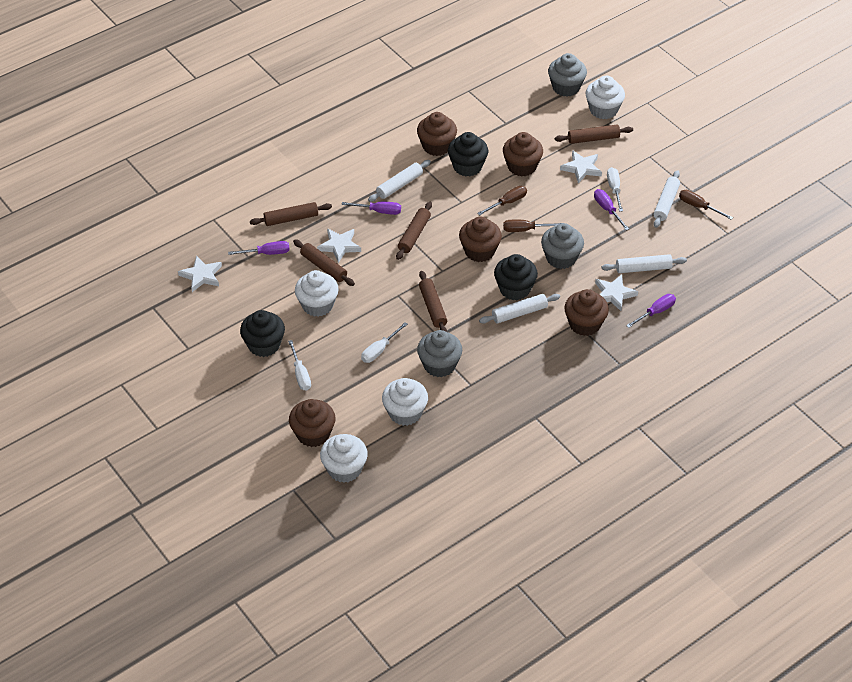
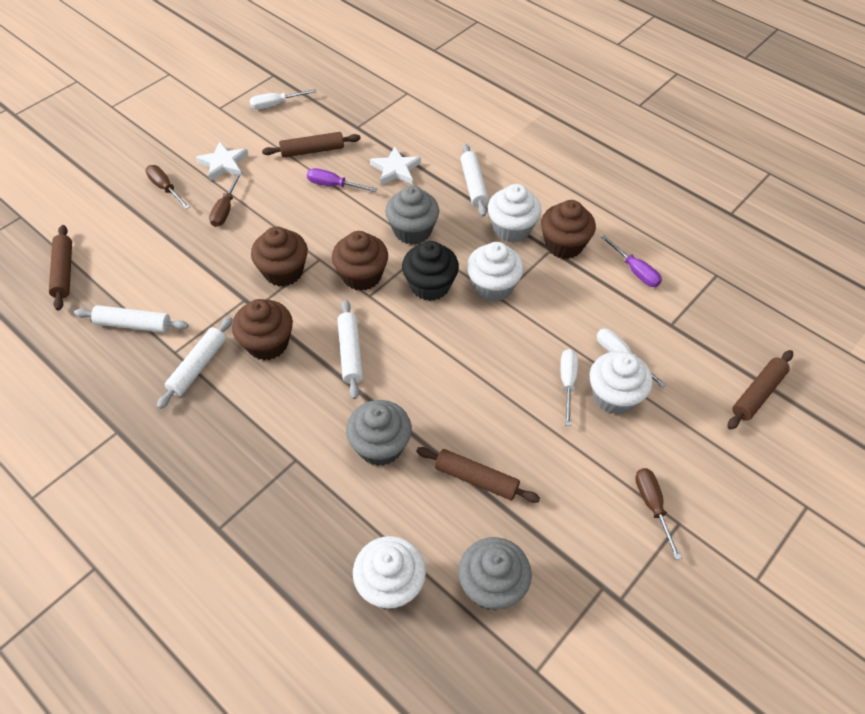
black cupcake: [240,310,285,357] [448,132,488,177] [494,254,538,300] = 3 -> [402,241,459,301] = 1
brown cupcake: [289,399,336,447] [417,112,457,156] [459,217,502,262] [503,132,543,177] [564,289,609,336] = 5 -> [232,299,293,360] [251,227,308,286] [332,231,388,291] [541,200,596,259] = 4
brown rolling pin: [250,202,332,226] [293,239,355,286] [396,202,432,260] [419,271,447,332] [555,125,633,144] = 5 -> [49,225,72,310] [262,132,361,158] [416,447,540,503] [727,350,793,430] = 4
purple screwdriver: [228,241,290,255] [342,202,401,215] [594,189,629,230] [626,294,676,328] = 4 -> [307,168,377,192] [601,235,662,287] = 2
white star: [178,256,222,292] [317,228,361,263] [560,150,602,183] [595,274,638,311] = 4 -> [196,141,248,181] [370,146,421,185] = 2

